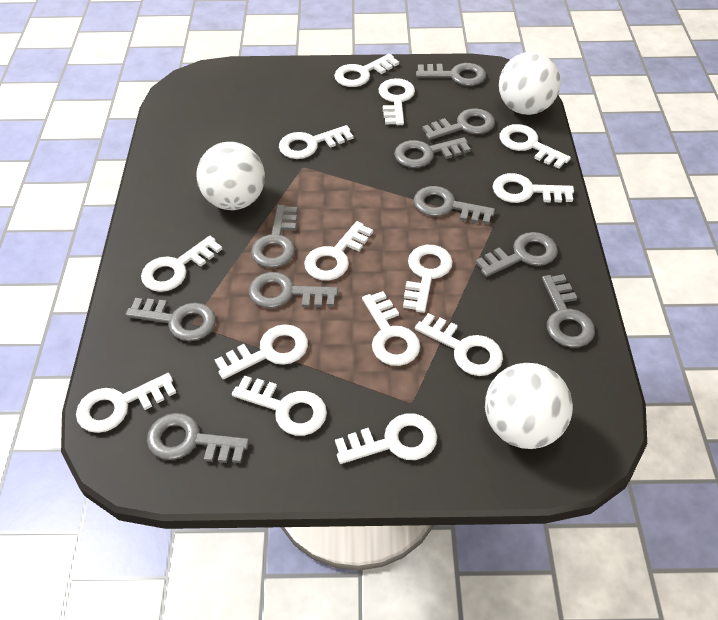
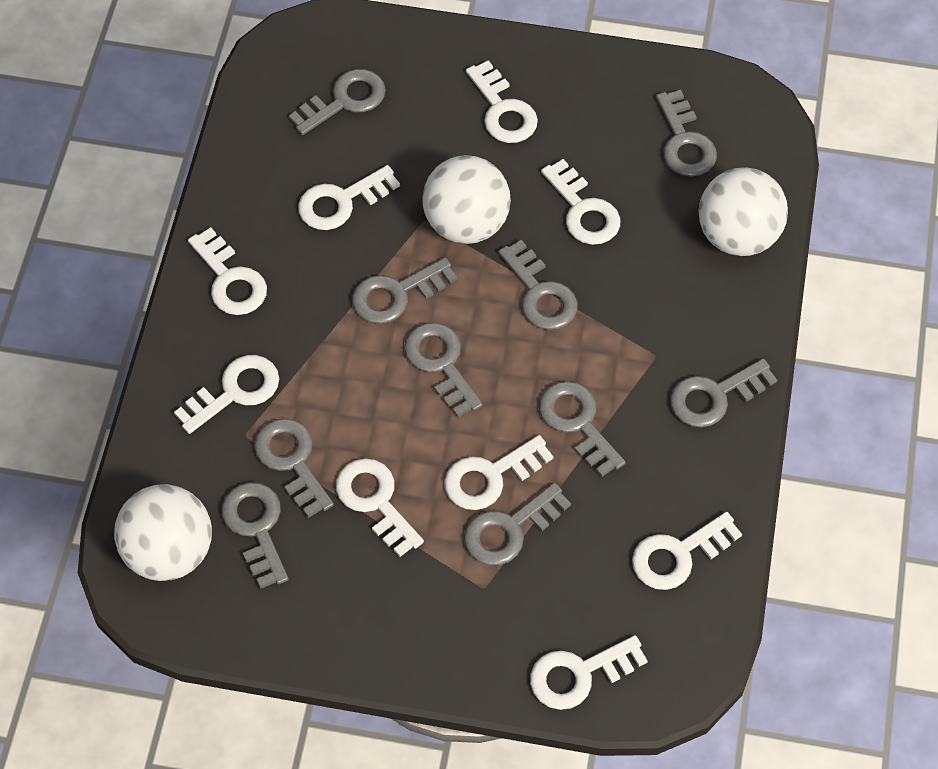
white key: [76,373,176,433] [141,236,222,292] [215,324,308,379] [232,375,327,436] [279,125,353,159] [304,221,373,281] [334,54,399,87] [335,413,437,464] [362,291,420,366] [379,78,415,125] [403,245,453,313] [415,313,503,376] [493,173,574,203] [499,124,571,169] = 14 -> [174,355,279,434] [188,227,267,315] [298,165,400,230] [336,458,424,557] [444,435,553,510] [466,60,538,143] [530,635,648,710] [541,159,620,245] [632,512,742,590] = 9

